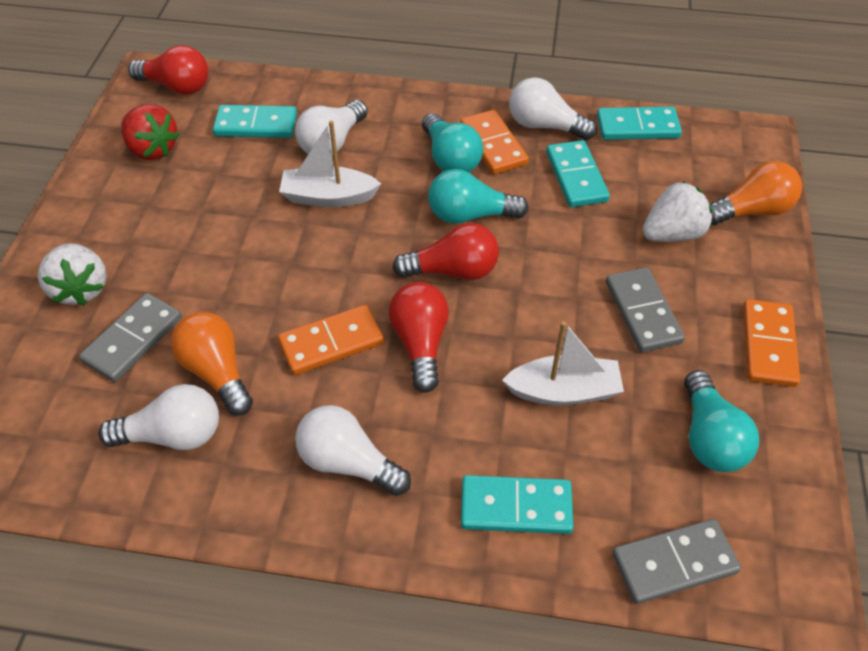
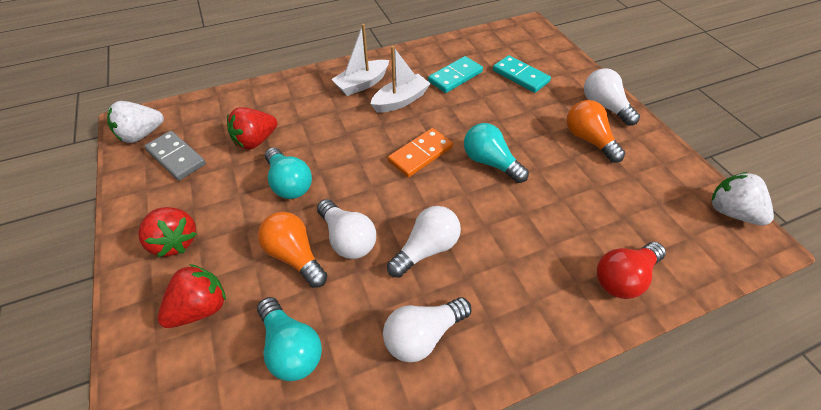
grey domino: [79,293,182,382] [606,267,685,352] [612,519,741,604] = 3 -> [144,131,206,181] = 1
orange domino: [278,305,384,375] [460,110,529,174] [743,299,800,387] = 3 -> [388,128,453,177] = 1
red light bulb: [128,45,209,95] [389,282,449,393] [392,223,499,280] = 3 -> [597,242,666,299] = 1
red strawberry: [121,104,179,160] = 1 -> [138,207,197,257] [158,264,226,328] [227,107,278,150] = 3
turquoise domino: [213,105,297,138] [461,475,573,534] [546,140,610,207] [597,107,682,140] = 4 -> [428,56,483,93] [493,55,551,93] = 2

